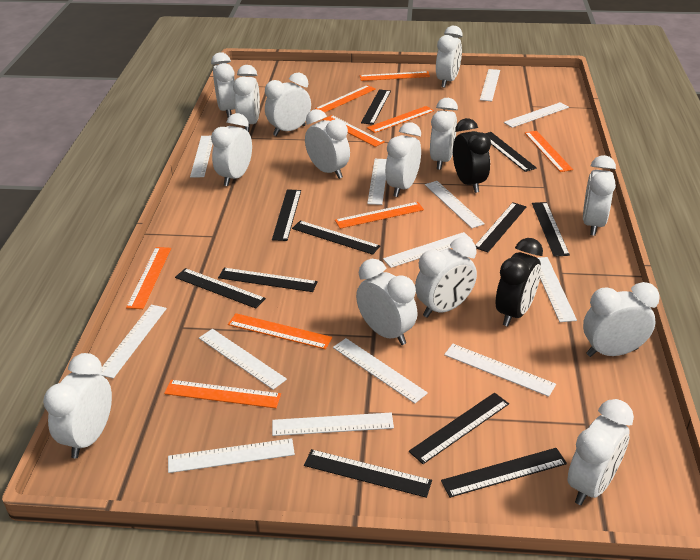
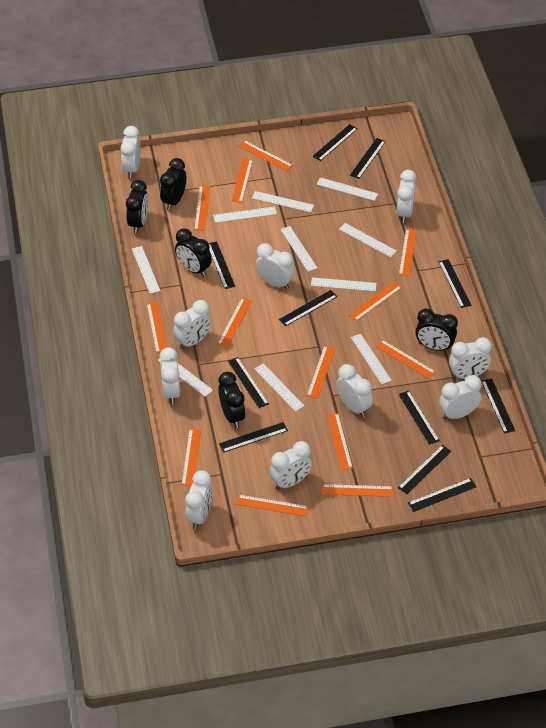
black clock: [453,118,491,193] [496,238,543,326] = 2 -> [126,180,148,233] [160,158,186,210] [175,228,212,277] [218,372,246,428] [415,308,458,352] = 5
orange ruler: [126,247,171,309] [164,380,281,408] [228,313,332,349] [315,85,376,113] [323,115,385,147] [335,202,424,229] [360,71,430,81] [367,106,434,133] [525,131,573,172] = 9 -> [147,302,167,353] [181,429,201,486] [194,185,210,231] [217,298,252,348] [232,158,253,203] [236,494,309,516] [239,140,293,171] [307,346,335,399] [322,484,393,497] [327,413,353,470] [349,281,402,321] [375,339,436,379] [399,229,417,276] = 13
white clock: [43,353,112,458] [211,52,235,118] [211,113,252,186] [233,65,260,132] [265,72,311,136] [305,109,350,179] [356,259,417,345] [385,123,421,197] [415,237,477,318] [430,98,458,170] [436,26,462,88] [568,399,634,505] [583,155,616,236] [583,282,660,357] = 14 -> [120,126,140,178] [160,347,180,404] [173,300,212,350] [185,470,213,529] [255,243,295,289] [269,441,312,490] [336,364,373,417] [397,170,416,223] [439,375,482,420] [449,337,492,379] = 10
white ruler: [97,305,167,379] [168,438,295,473] [190,136,213,178] [199,329,287,390] [272,413,394,436] [333,338,428,404] [367,159,387,205] [383,232,473,268] [425,181,485,228] [444,344,556,397] [480,69,500,101] [504,102,569,128] [538,257,577,322] = 13 -> [132,246,160,294] [158,358,213,397] [213,207,277,223] [252,191,314,212] [254,363,304,412] [280,226,317,272] [311,277,377,291] [317,177,378,201] [339,223,396,257] [351,334,392,384] = 10

